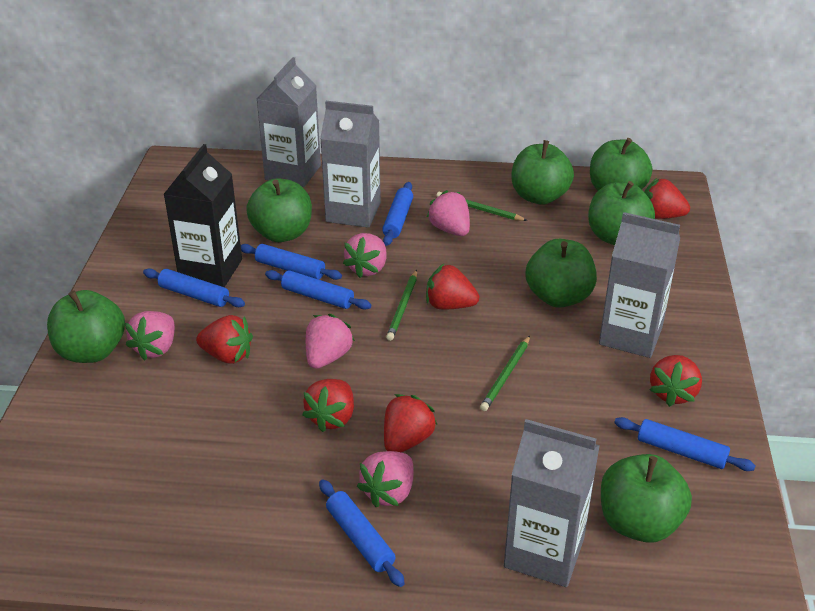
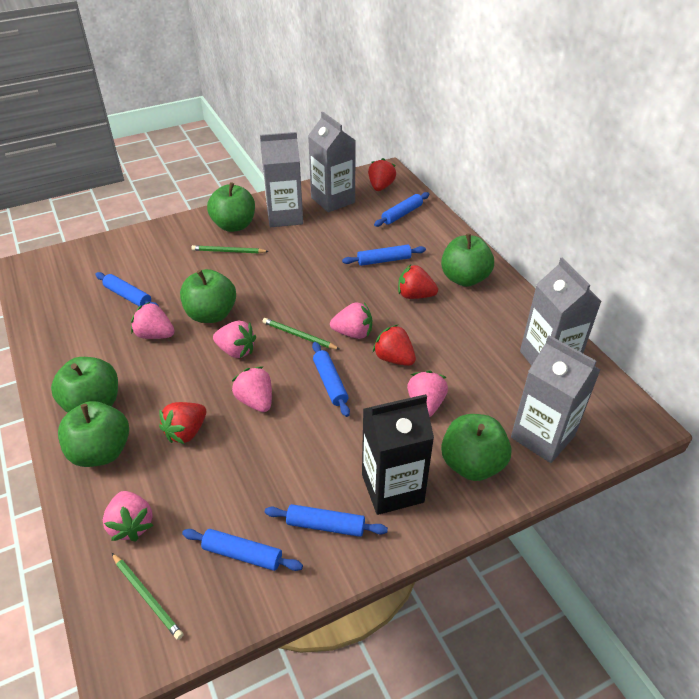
green apple: [47,290,125,363] [246,178,312,242] [511,140,574,205] [525,239,597,308] [588,181,655,245] [590,138,652,191] [601,454,692,542] = 7 -> [51,357,118,413] [58,401,129,467] [180,269,236,323] [207,182,255,232] [441,233,494,287] [441,414,512,481] = 6
pink strawberry: [125,311,175,360] [306,314,355,369] [343,233,387,278] [357,451,413,507] [427,190,470,236] = 5 -> [103,491,153,541] [131,302,175,339] [213,321,256,358] [232,367,272,412] [330,302,372,339] [407,370,448,417] = 6
red strawberry: [196,315,253,364] [302,379,354,432] [384,394,437,452] [426,264,479,310] [644,178,690,219] [650,355,702,407] = 6 -> [159,402,206,444] [368,158,396,191] [373,325,416,366] [398,265,438,299] = 4

